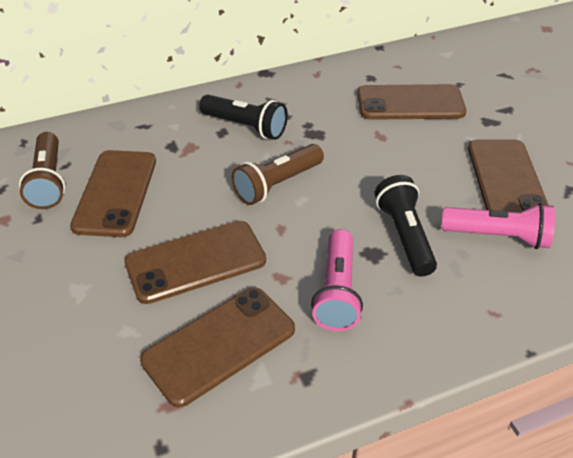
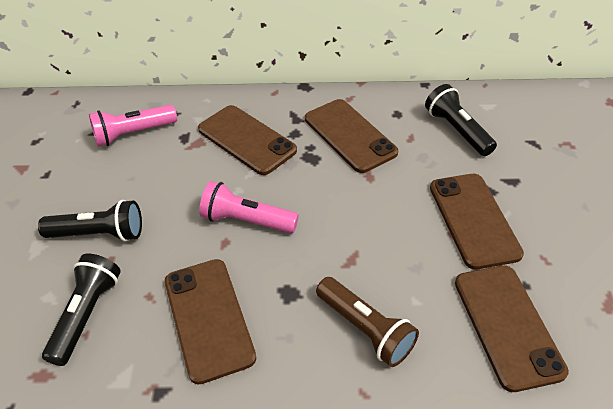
black flashlight: [199,95,288,140] [375,175,437,277] = 2 -> [38,200,142,242] [42,254,121,366] [425,84,497,156] = 3
brown flashlight: [19,132,65,209] [232,144,324,205] = 2 -> [316,277,419,367] = 1

